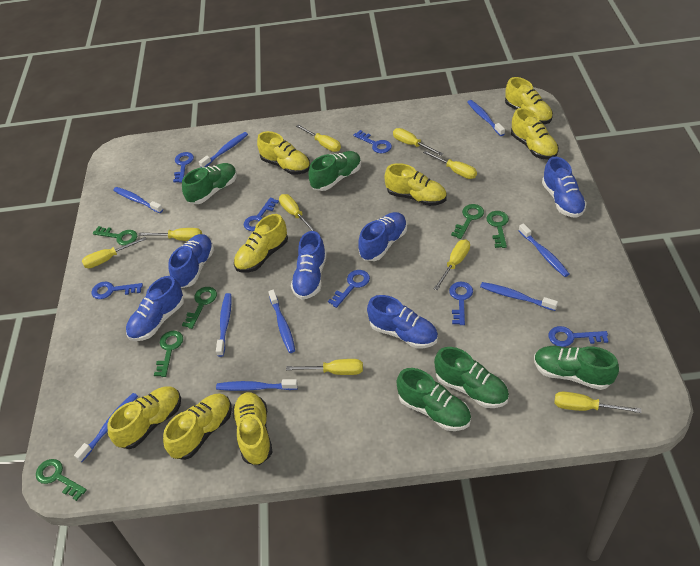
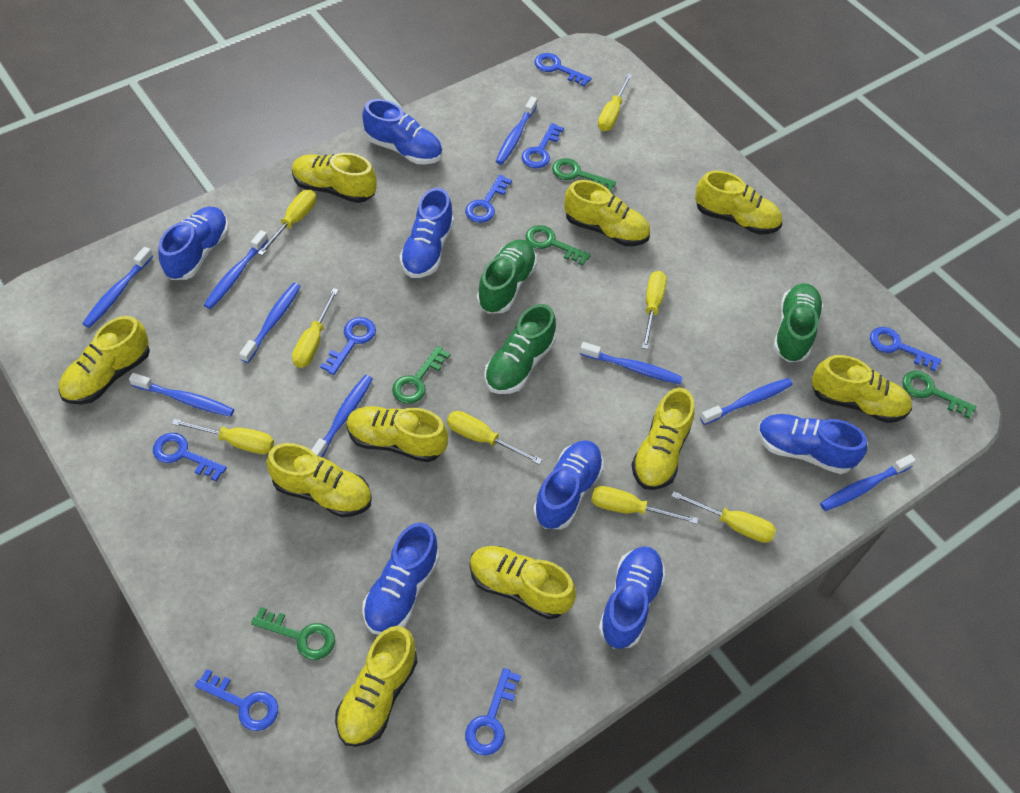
blue key: [92,282,143,299] [173,152,194,183] [243,198,279,231] [328,270,370,308] [353,130,392,153] [449,282,473,325] [549,326,608,347] = 7 -> [153,433,227,481] [195,669,278,731] [320,317,376,375] [465,175,512,223] [465,668,521,756] [522,123,564,169] [535,53,592,87] [870,327,942,371] = 8
blue shoe: [126,276,184,341] [168,234,214,288] [291,231,327,300] [358,212,407,261] [367,295,438,349] [542,157,587,218] = 6 -> [158,206,229,280] [362,99,442,164] [362,522,439,635] [400,188,454,278] [533,440,604,529] [599,546,666,649] [758,414,867,474] = 7
green key: [36,459,87,501] [93,226,137,246] [154,331,183,377] [182,287,217,329] [451,204,484,239] [486,211,509,248] = 6 -> [251,607,335,660] [392,346,450,404] [526,225,591,266] [552,158,616,192] [903,371,976,419] = 5
green shoe: [182,163,237,204] [308,151,361,191] [397,368,471,431] [434,347,509,408] [534,346,619,390] = 5 -> [477,239,537,313] [484,304,556,394] [773,283,824,362] = 3
yellow screwdriver: [82,237,146,268] [138,228,202,241] [279,194,317,232] [286,359,363,375] [296,125,341,152] [393,128,443,156] [423,151,477,179] [434,239,470,290] [554,392,641,413] = 9 -> [172,419,274,454] [258,190,316,256] [292,288,338,368] [447,411,542,465] [591,486,698,524] [598,73,632,131] [642,271,667,350] [671,491,776,543] = 8
yellow shoe: [108,386,181,449] [163,393,232,460] [232,392,272,465] [234,214,288,273] [257,131,310,174] [384,163,447,206] [505,77,553,124] [511,108,559,160] = 8 -> [58,316,150,405] [266,443,372,517] [292,153,377,203] [335,626,418,747] [347,406,448,462] [470,546,576,619] [564,180,650,246] [632,388,694,490] [695,171,782,235] [811,355,912,423] = 10

